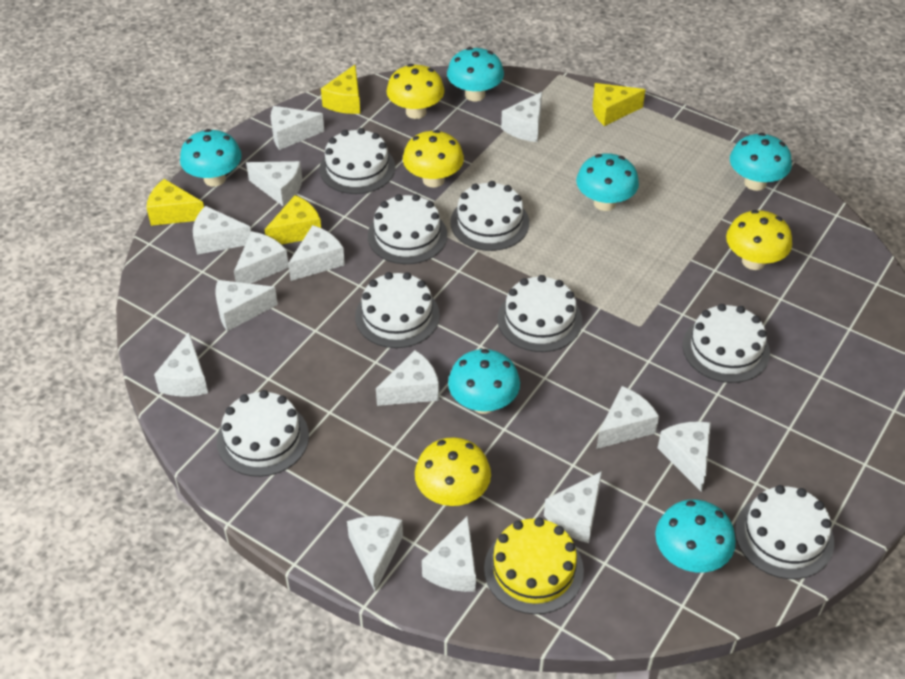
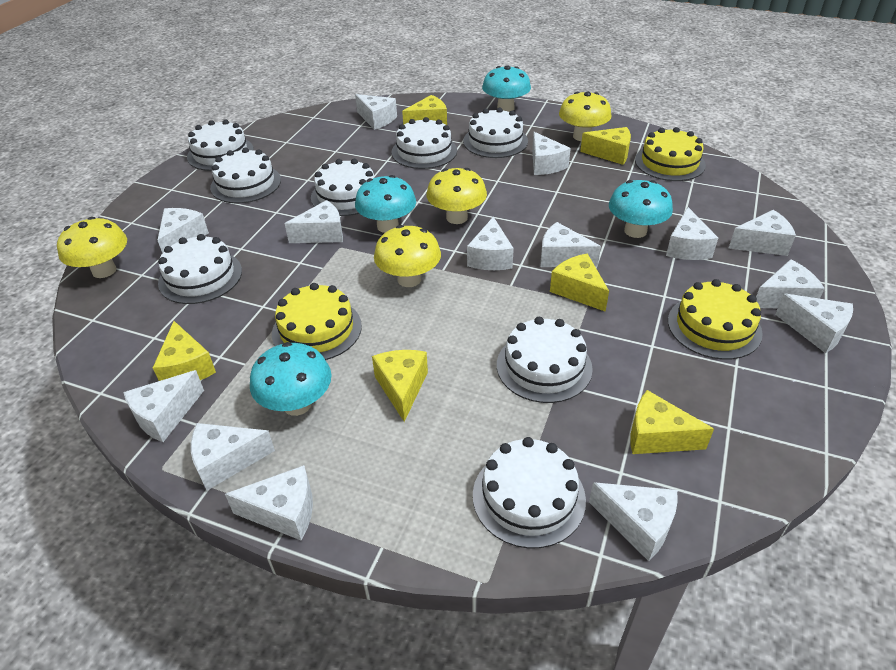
turquoise mushroom: [180,129,242,187] [447,47,504,101] [448,349,520,414] [576,153,639,211] [655,499,736,572] [730,133,792,191] = 6 -> [250,342,332,416] [355,175,416,233] [482,65,531,112] [609,180,673,238] = 4
yellow cake: [484,517,584,614] = 1 -> [272,283,362,360] [635,127,706,181] [668,279,763,360] = 3
yellow cheese: [146,179,204,226] [264,195,321,244] [321,65,360,114] [593,83,646,126] = 4 -> [153,321,216,381] [372,350,428,422] [402,95,447,125] [550,253,609,312] [580,127,631,165] [630,390,714,454] = 6

